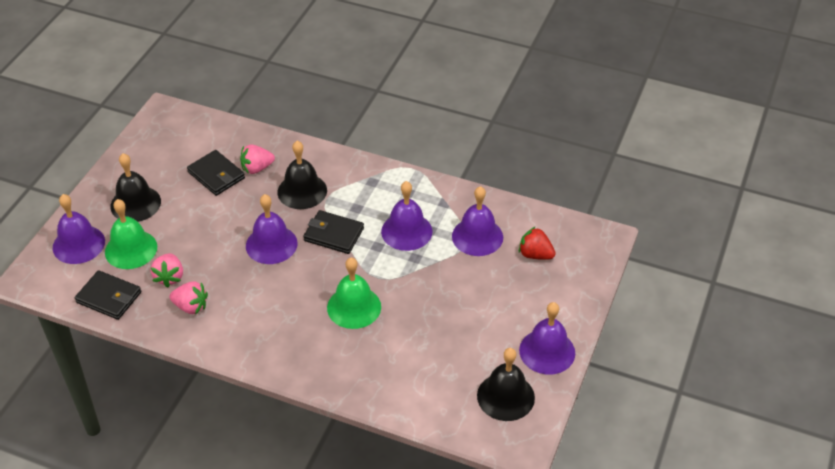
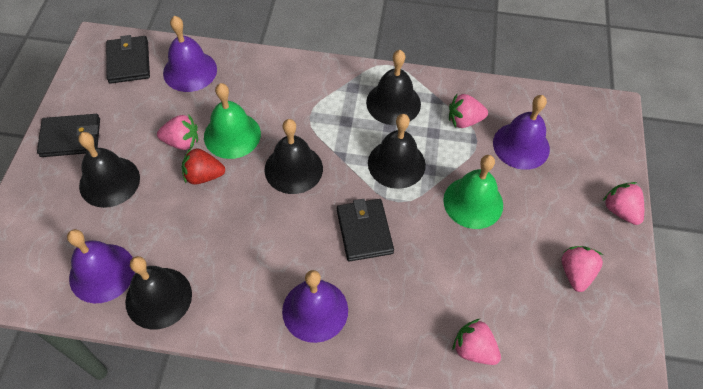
black bell: [110,153,161,222] [278,141,327,209] [477,348,535,421] = 3 -> [78,132,140,208] [125,256,192,329] [265,119,323,194] [366,50,421,125] [368,114,426,189] = 5
pink strawberry: [151,253,183,288] [169,281,208,315] [240,145,275,174] = 3 -> [157,115,198,150] [449,94,488,128] [453,319,501,365] [562,246,603,292] [603,182,644,225] = 5
purple bell: [53,194,105,264] [246,194,298,264] [381,181,432,251] [452,186,503,256] [519,302,575,374] = 5 -> [67,229,135,303] [163,16,217,92] [282,270,348,343] [493,95,550,170] = 4

